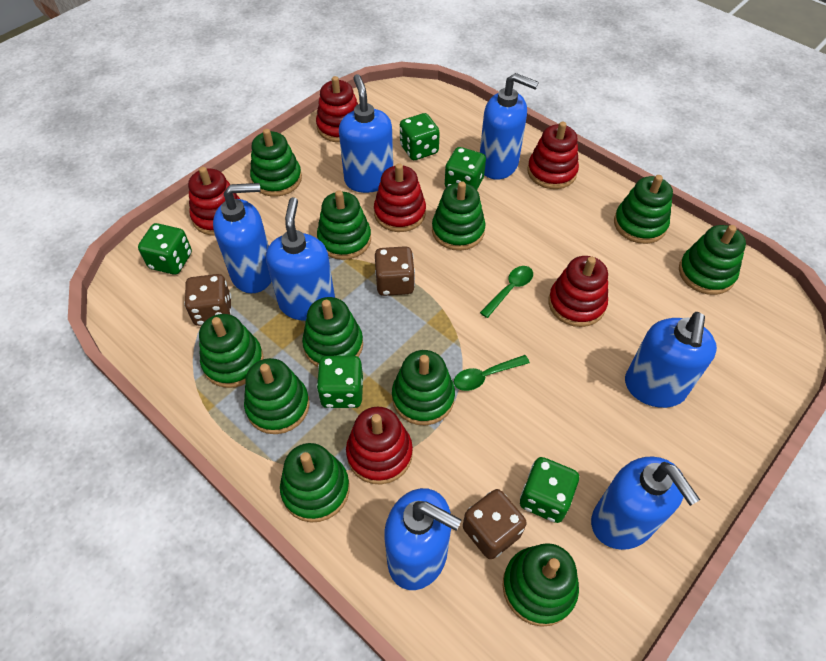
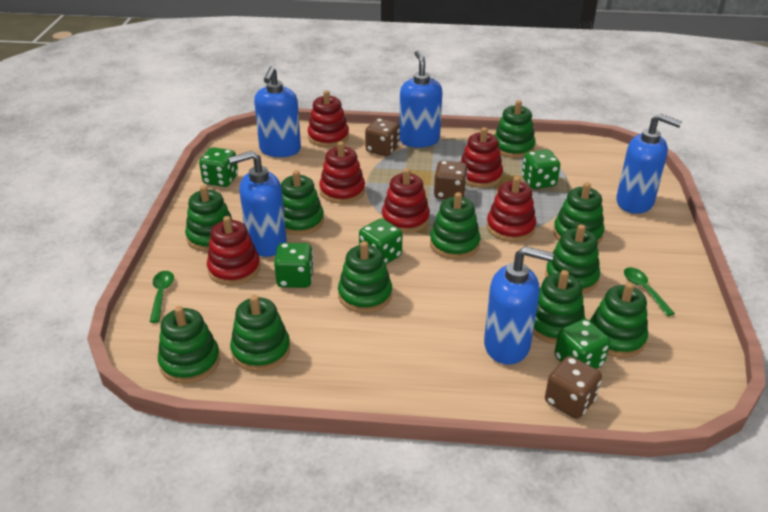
blue soap dispenser: [213,183,271,293] [266,197,335,321] [339,74,393,193] [384,488,462,590] [480,73,539,180] [591,456,700,550] [625,312,717,408] = 7 -> [229,151,287,257] [254,66,301,157] [399,50,442,148] [484,246,554,365] [616,113,682,214] = 5

